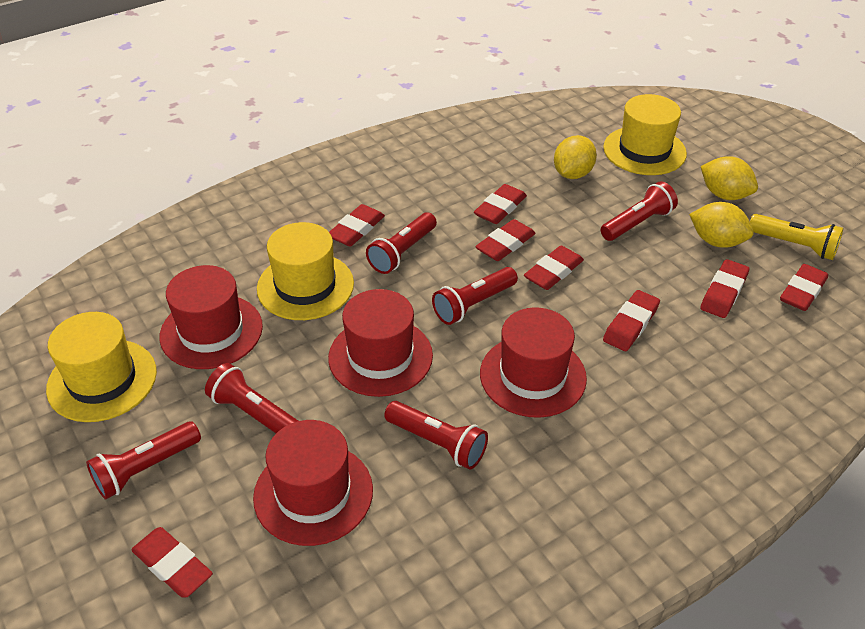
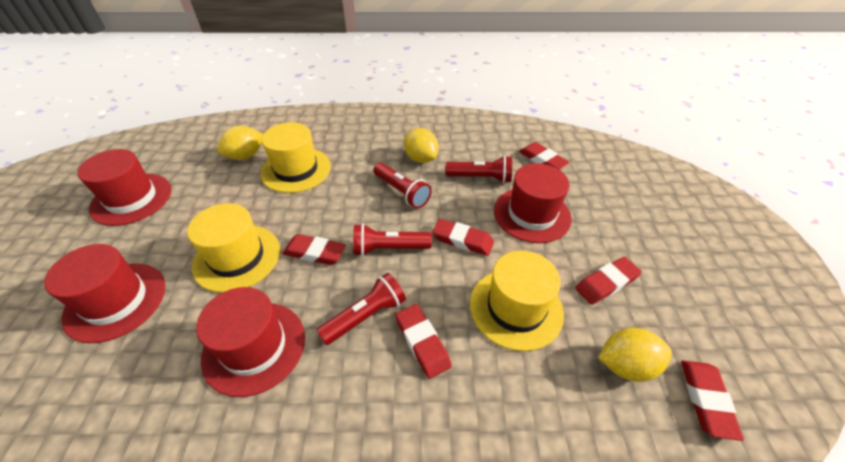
red eraser: [131,527,213,598] [329,204,385,246] [474,184,527,224] [475,219,536,261] [524,246,584,290] [603,290,660,351] [700,259,750,318] [780,264,828,311] = 8 -> [283,234,346,265] [395,304,452,379] [432,219,494,256] [519,142,570,169] [576,257,642,305] [681,360,744,441] = 6
red flashlight: [86,421,201,499] [205,363,298,433] [366,212,437,274] [384,401,488,470] [432,267,518,325] [601,181,678,241] = 6 -> [316,273,406,345] [353,224,432,256] [373,163,432,208] [445,155,512,183] = 4
yellow flashlight: [750,214,844,260] = 1 -> none = 0

